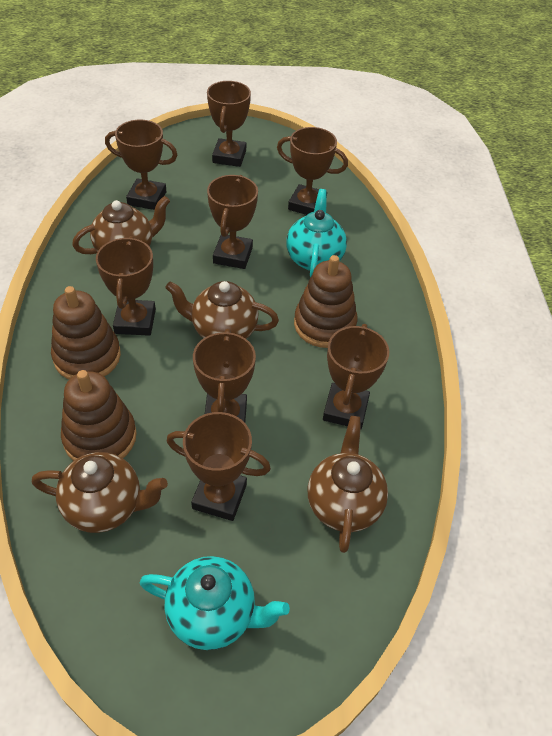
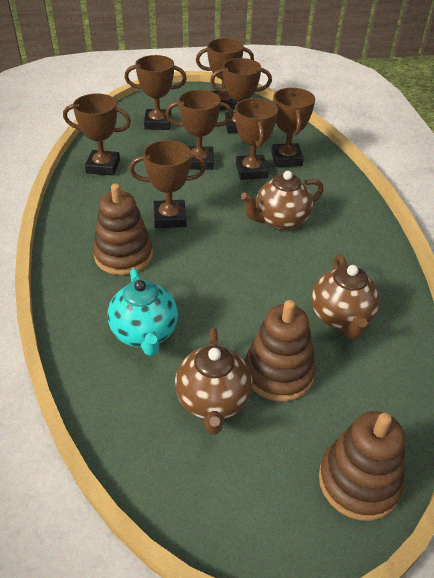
brown teapot: [32,452,168,533] [72,196,170,254] [165,281,279,339] [308,416,388,553] = 4 -> [175,327,253,434] [241,171,324,231] [311,254,380,339] = 3
turquoise teapot: [139,556,290,650] [286,189,347,277] = 2 -> [108,268,178,356] = 1

